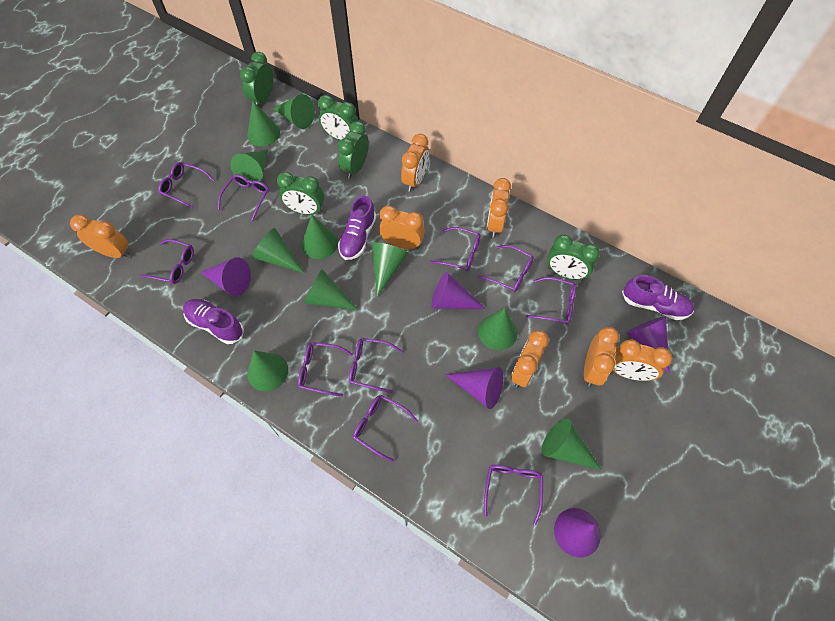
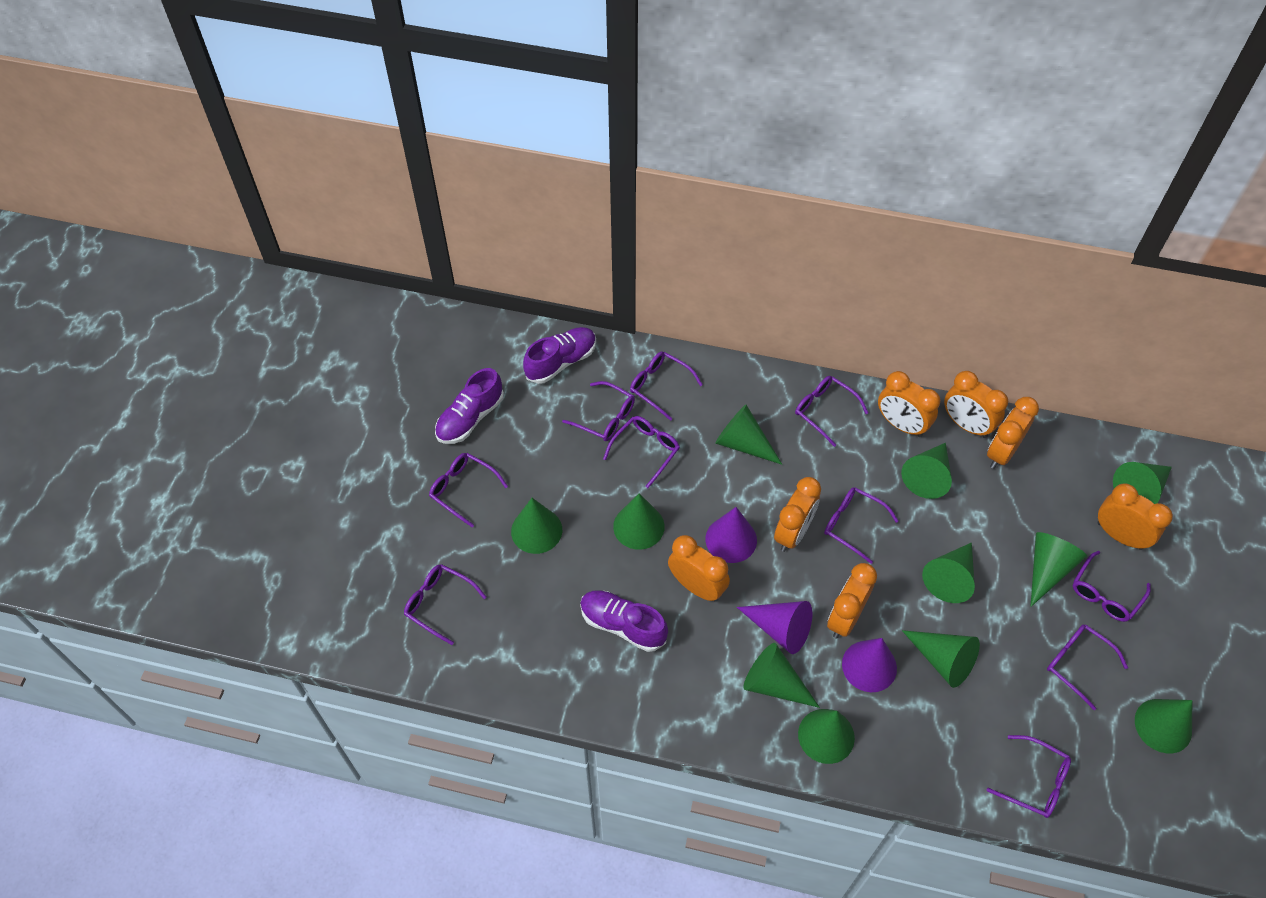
green clock: [240,52,273,106] [277,172,325,215] [318,95,359,140] [338,121,369,179] [547,234,600,280] = 5 -> none = 0
green cone: [230,150,268,186] [247,101,280,146] [247,351,288,391] [252,228,304,273] [273,94,315,129] [301,215,338,259] [304,269,358,310] [372,242,409,296] [478,308,518,350] [542,418,602,470] = 10 -> [511,498,562,554] [613,493,665,550] [715,405,782,465] [743,643,820,708] [798,709,855,764] [901,443,952,499] [902,630,980,688] [922,543,975,603] [1030,532,1087,607] [1113,462,1172,504] [1135,699,1192,753] = 11
purple cone: [200,257,251,296] [431,272,486,309] [445,367,503,409] [554,508,601,558] [626,316,670,374] = 5 -> [705,507,757,563] [737,601,812,654] [842,638,897,692] = 3

